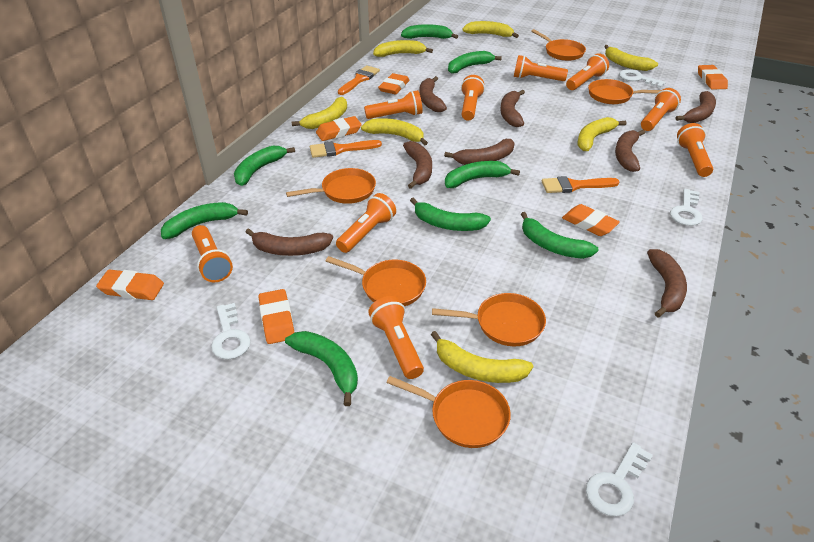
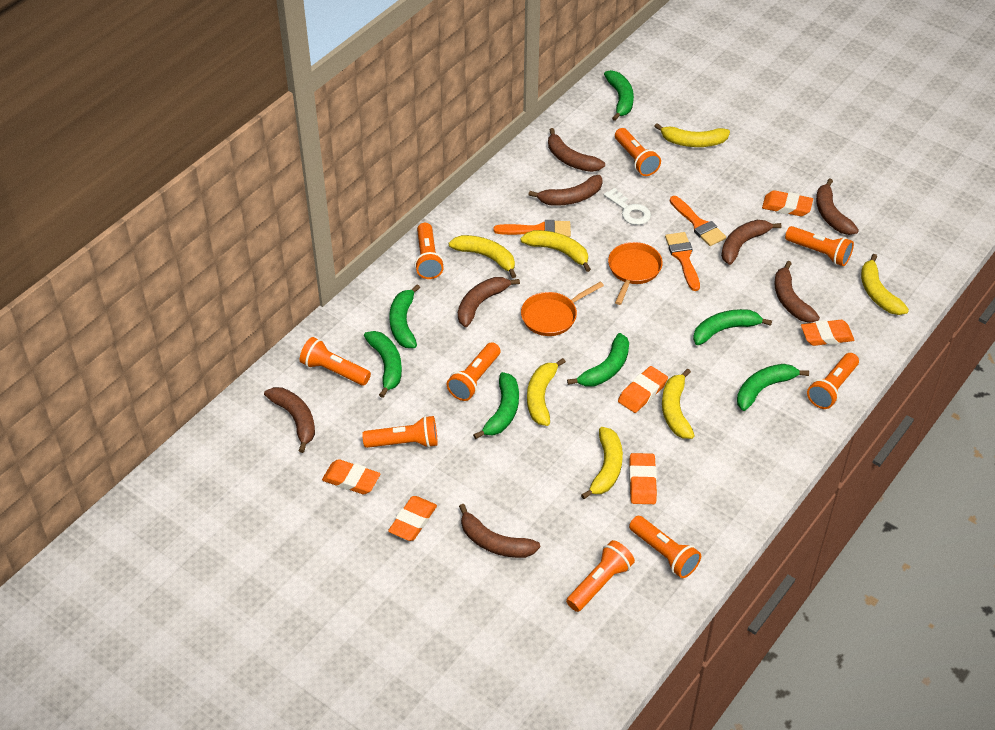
green banana: [161,202,248,239] [234,146,295,186] [285,331,358,406] [401,24,458,39] [410,197,491,231] [445,161,520,188] [448,51,502,74] [521,212,599,259] = 8 -> [364,331,402,398] [389,284,420,348] [473,372,519,439] [567,333,629,387] [604,70,634,121] [693,309,772,345] [737,364,809,411] = 7
orange pan: [286,168,376,204] [326,256,426,306] [386,376,511,448] [432,293,546,346] [531,29,586,61] [588,79,661,104] = 6 -> [521,281,604,336] [608,242,663,305] = 2
white key: [211,303,251,359] [586,442,653,516] [619,69,666,88] [670,189,702,226] = 4 -> [604,188,651,225] = 1

